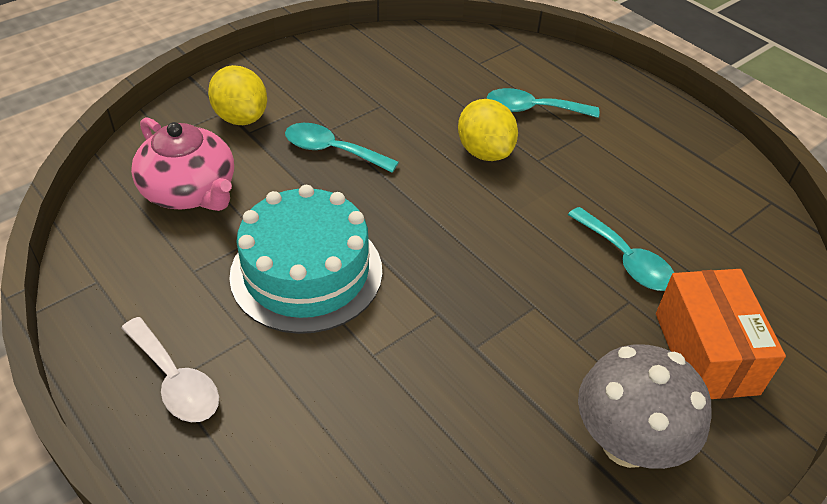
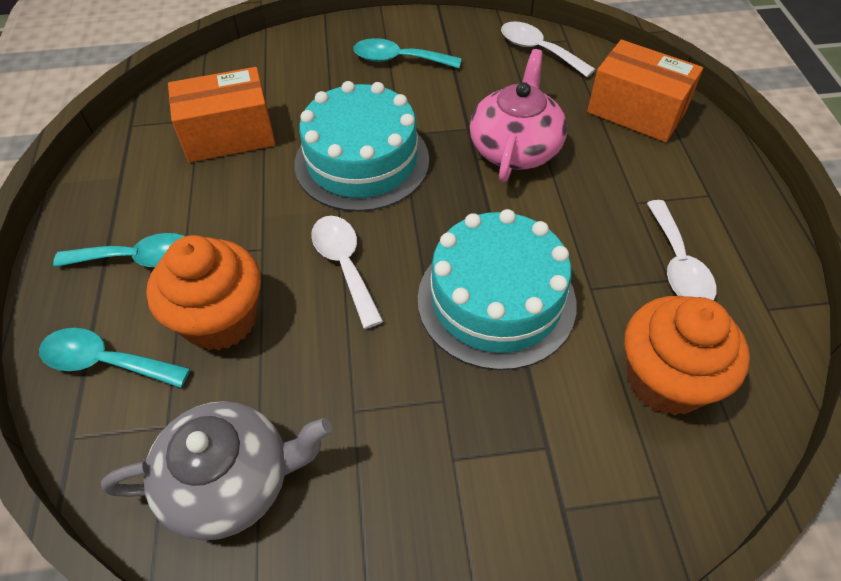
grey mushroom: [578,344,712,469] = 1 -> none = 0
grey teapot: none = 0 -> [101,401,332,541] = 1
orange box: [656,269,786,399] = 1 -> [168,67,275,162] [587,40,703,142] = 2
orange cupcake: none = 0 -> [146,235,261,351] [625,296,750,416] = 2
turquoise cake: [229,185,382,334] = 1 -> [295,81,429,212] [418,209,577,370] = 2
white spoon: [122,317,219,422] = 1 -> [311,216,383,329] [501,21,596,77] [647,200,716,301] = 3
yellow lemon: [208,65,267,125] [458,99,518,161] = 2 -> none = 0

